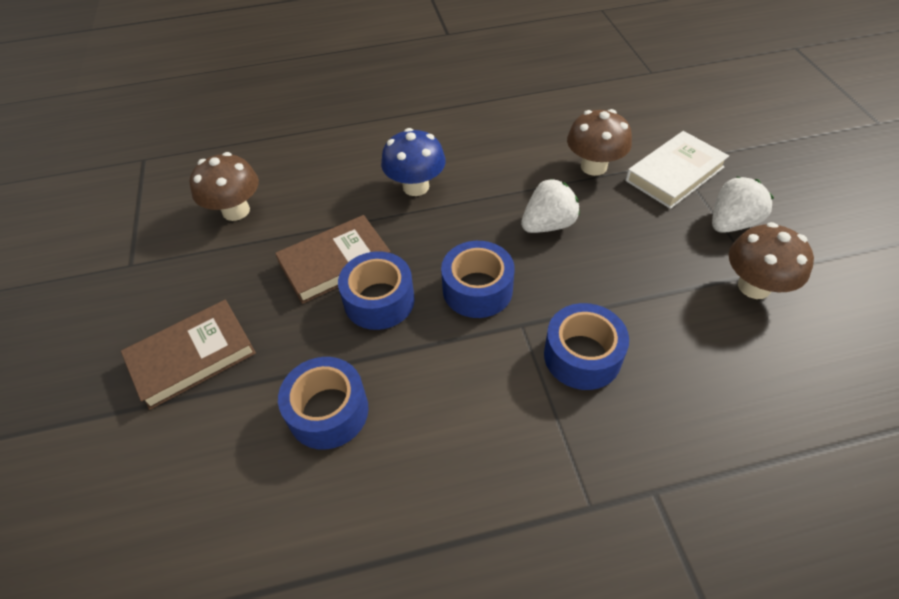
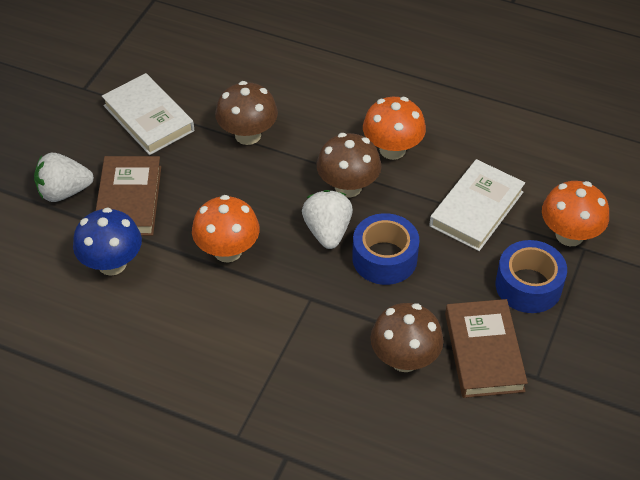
blue tape: [278,357,369,450] [338,251,415,330] [441,241,515,318] [544,303,629,390] = 4 -> [352,213,419,285] [496,240,567,313] = 2
orange mushroom: none = 0 -> [192,195,260,263] [363,97,426,160] [542,181,609,246] = 3
white book: [625,131,729,209] = 1 -> [102,73,194,155] [429,159,525,251] = 2

